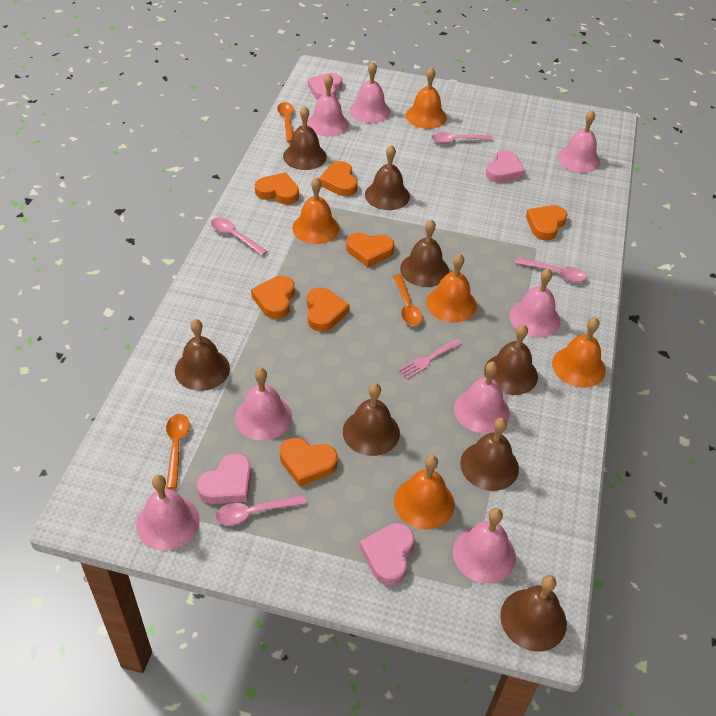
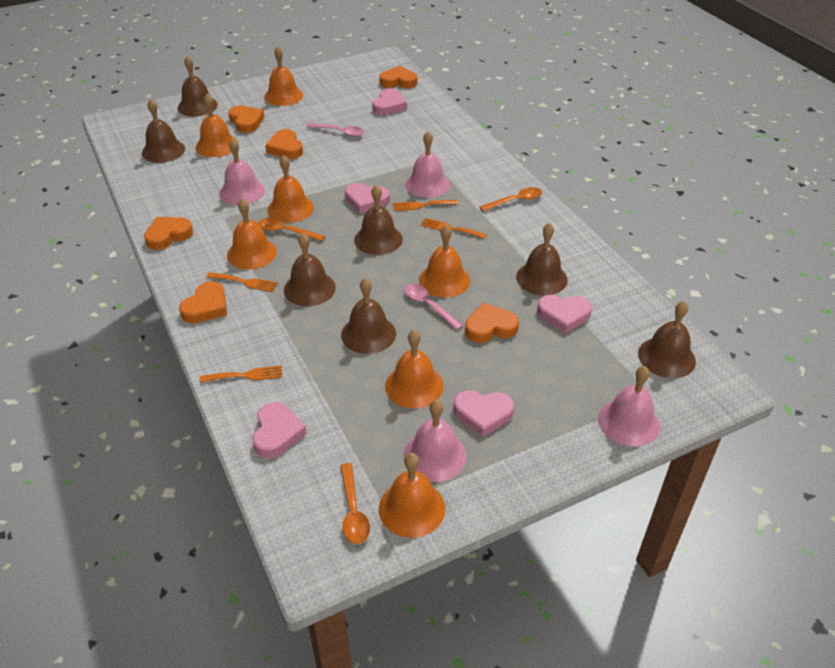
brown bell: [175,319,230,391] [283,106,327,170] [343,383,400,456] [365,145,410,210] [400,219,449,287] [460,418,519,491] [484,324,538,395] [500,575,567,652] = 8 -> [142,99,185,163] [178,56,218,117] [284,233,336,306] [341,278,396,354] [354,185,403,255] [516,223,568,295] [638,301,696,378] = 7
orange bell: [292,177,340,244] [394,455,455,530] [406,67,447,129] [426,254,477,323] [552,317,606,388] = 5 -> [196,94,238,157] [227,199,277,270] [264,46,303,106] [267,155,314,223] [379,453,445,538] [385,330,444,409] [419,225,470,298] = 7
orange fork: none = 0 -> [200,366,282,383] [206,272,278,292] [393,200,458,211] [421,218,487,239] = 4
orange heart: [251,276,295,319] [255,172,299,205] [280,438,338,487] [307,287,349,332] [319,161,358,196] [346,232,394,267] [526,205,567,240] = 7 -> [144,217,193,250] [179,281,227,323] [228,106,264,133] [265,129,303,159] [379,66,417,88] [465,303,519,343] = 6
pink bell: [136,475,200,551] [235,368,292,441] [307,74,349,136] [350,62,391,123] [453,508,516,583] [454,362,510,433] [509,268,560,337] [557,110,600,173] = 8 -> [219,138,265,205] [404,400,467,482] [405,131,450,198] [598,366,660,447] = 4
pink fork: [398,339,462,379] = 1 -> none = 0
pink heart: [197,453,251,504] [308,73,342,100] [360,523,414,585] [486,150,525,183] = 4 -> [252,402,307,458] [345,183,390,214] [372,88,407,115] [453,390,514,437] [537,295,592,333] = 5
pink spoon: [211,217,267,256] [215,495,306,525] [432,132,493,144] [515,258,586,282] = 4 -> [307,123,364,137] [404,284,463,330] = 2

